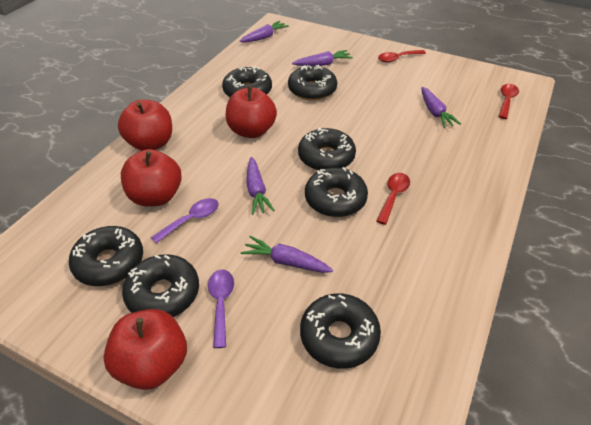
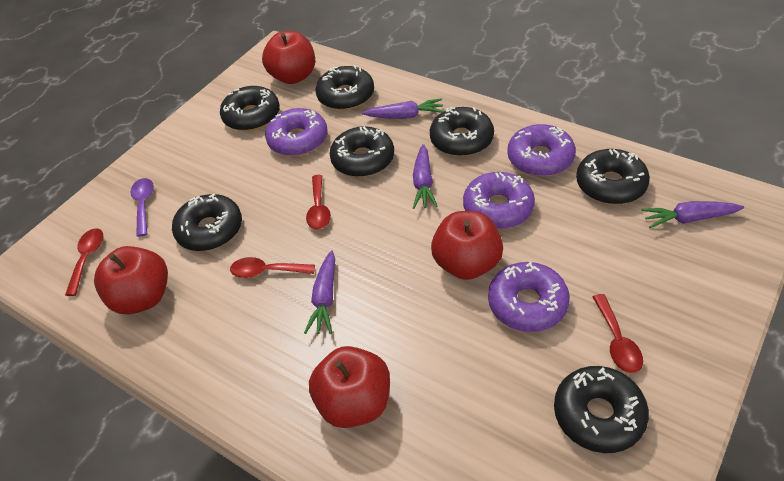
purple carrot: [240,21,289,42] [241,236,333,273] [246,157,275,215] [292,50,353,66] [421,87,461,128] = 5 -> [304,250,335,334] [362,98,444,119] [413,144,438,209] [641,201,744,228] = 4
purple donut: none = 0 -> [265,108,327,156] [463,172,535,229] [488,262,570,332] [507,124,576,176] = 4
purple spoon: [151,198,219,243] [208,269,234,348] = 2 -> [130,178,154,237] = 1
red spoon: [377,173,410,225] [378,50,426,63] [499,84,519,119] = 3 -> [65,228,103,296] [230,257,315,278] [306,175,331,230] [593,294,643,373] = 4

